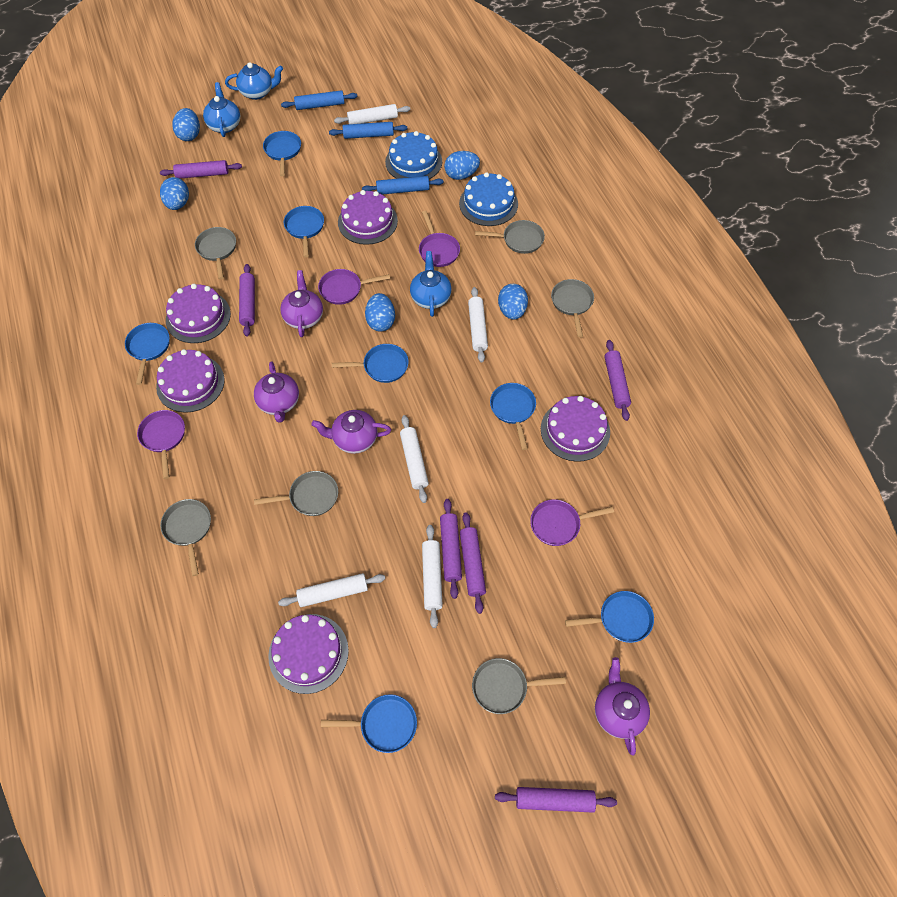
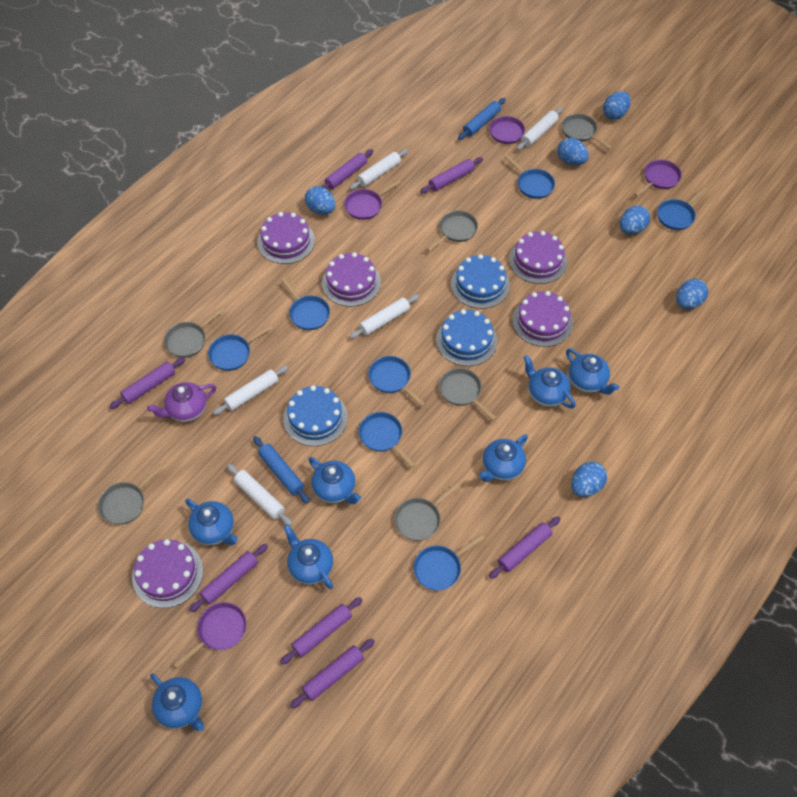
blue cake: [385,131,442,179] [459,172,518,226] = 2 -> [283,385,348,446] [436,309,497,366] [451,254,510,309] = 3
blue egg: [160,177,189,210] [172,108,200,141] [365,293,395,331] [444,151,480,180] [498,284,528,320] = 5 -> [305,186,336,215] [557,138,589,165] [571,462,607,497] [603,91,631,120] [620,205,650,234] [676,279,708,309] = 6
blue rolling pin: [281,90,357,110] [329,122,407,139] [362,176,444,195] = 3 -> [253,436,310,503] [458,98,506,140] = 2
blue teapot: [203,82,240,137] [225,62,283,100] [410,251,452,317] = 3 -> [150,673,204,731] [185,499,238,545] [283,525,333,589] [309,457,361,504] [479,434,528,482] [523,355,576,408] [566,348,619,395] = 7
purple rolling pin: [160,160,242,179] [239,264,255,337] [440,499,462,599] [460,512,486,614] [495,787,617,813] [604,340,631,421] = 6 -> [109,357,186,409] [189,544,268,612] [280,597,362,665] [290,639,375,708] [321,149,373,190] [420,157,483,193] [489,516,561,579] = 7
purple teapot: [254,361,299,423] [280,270,323,337] [311,410,391,454] [595,657,650,756] = 4 -> [147,382,216,422] = 1

